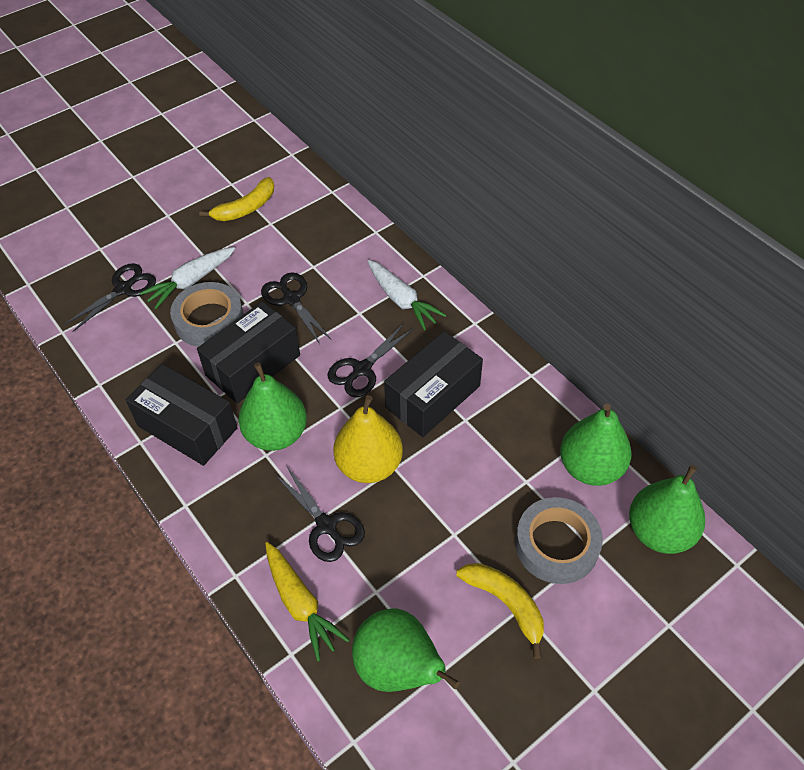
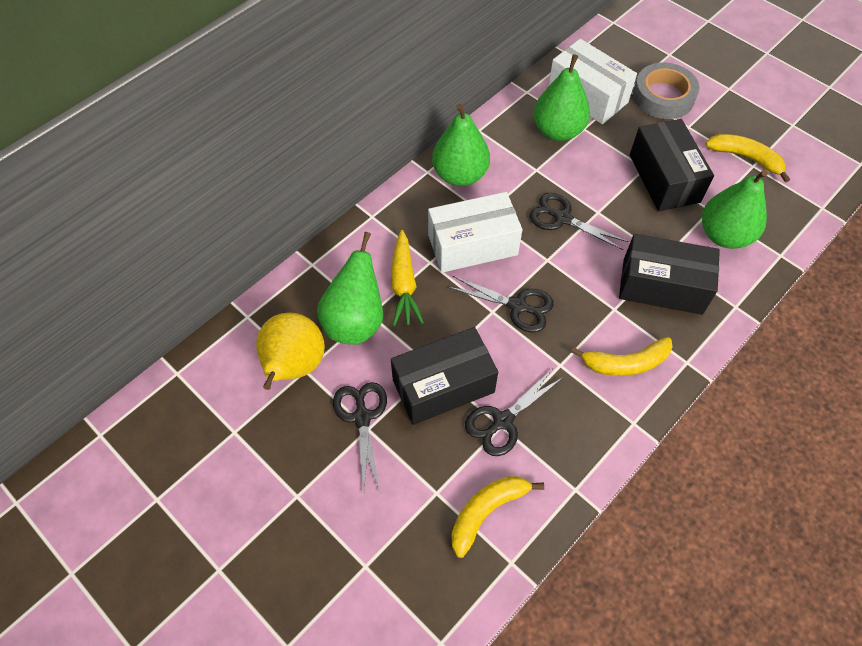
grey tape: [170,282,244,347] [515,497,603,584] = 2 -> [633,63,699,119] = 1
white box: none = 0 -> [428,192,522,273] [548,39,637,124] = 2
white carrot: [140,247,235,309] [368,260,446,330] = 2 -> none = 0
yellow banana: [199,177,274,221] [456,563,544,659] = 2 -> [452,476,544,558] [571,337,673,376] [705,134,790,183] = 3

